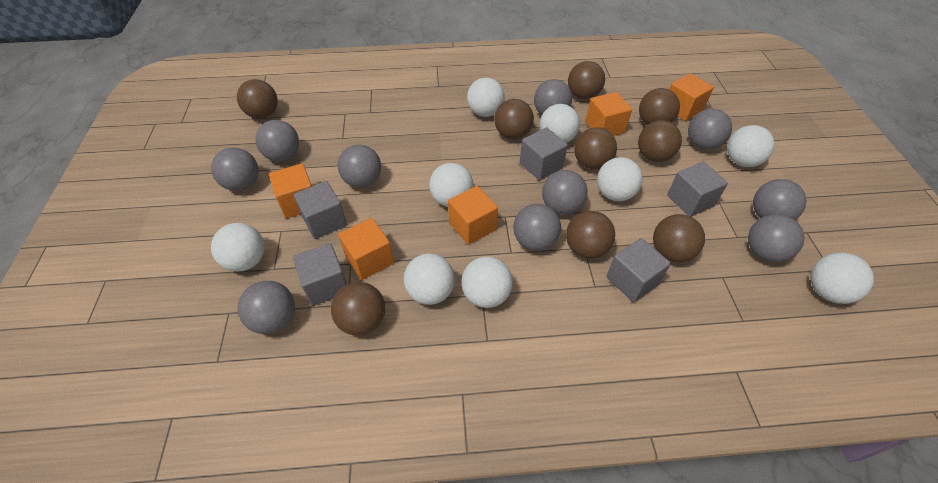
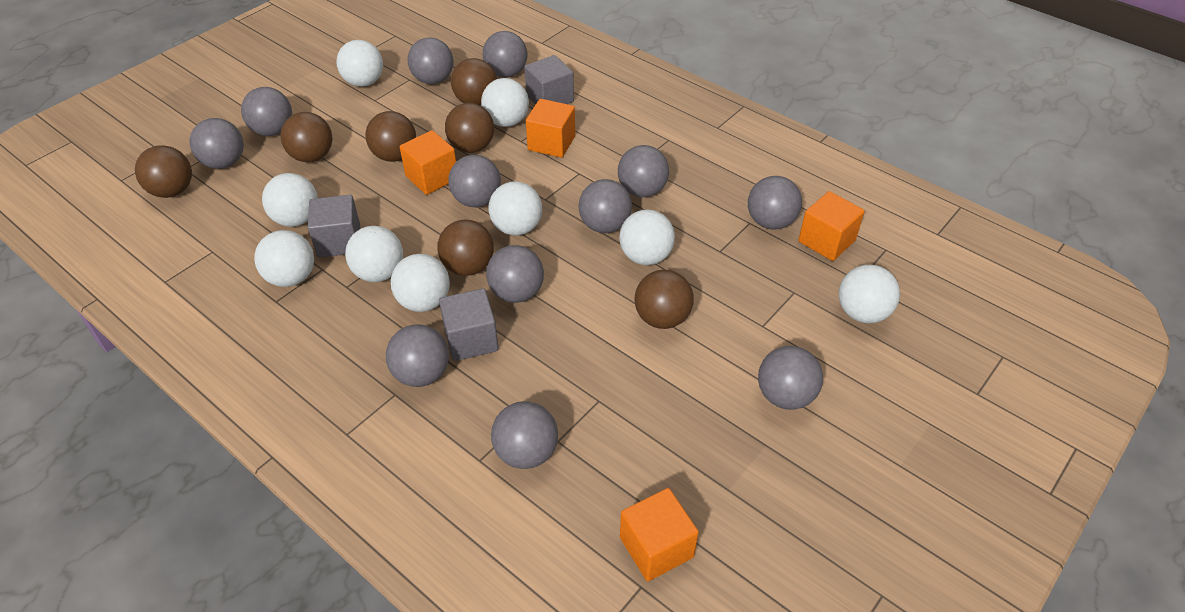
brown ball: [237,79,278,119] [331,282,385,336] [494,99,534,139] [566,211,615,259] [568,61,605,99] [574,127,617,169] [638,120,682,162] [639,88,680,125] [653,214,705,262] = 9 -> [135,145,192,198] [280,112,333,162] [366,111,416,162] [437,220,494,276] [445,103,494,153] [451,58,497,105] [634,270,694,329] = 7
grey ball: [211,148,258,191] [238,281,295,334] [255,120,299,162] [338,145,381,188] [513,204,561,251] [534,79,572,115] [542,170,588,215] [688,109,732,150] [748,214,805,262] [753,179,807,220] = 10 -> [189,118,244,169] [241,87,292,136] [386,324,449,387] [408,38,453,84] [448,155,501,207] [483,31,527,77] [486,245,544,303] [491,401,558,469] [578,179,632,233] [618,145,669,197] [748,176,802,230] [758,346,823,410] = 12
grey cube: [293,181,347,239] [293,243,347,306] [520,127,568,181] [606,238,671,303] [667,162,728,217] = 5 -> [308,195,360,258] [439,288,499,361] [524,55,574,105] = 3
orange cube: [269,163,312,219] [338,218,394,280] [448,186,498,245] [585,92,632,136] [669,73,714,121] = 5 -> [400,130,456,195] [526,99,575,158] [620,488,699,581] [798,191,865,261] = 4

